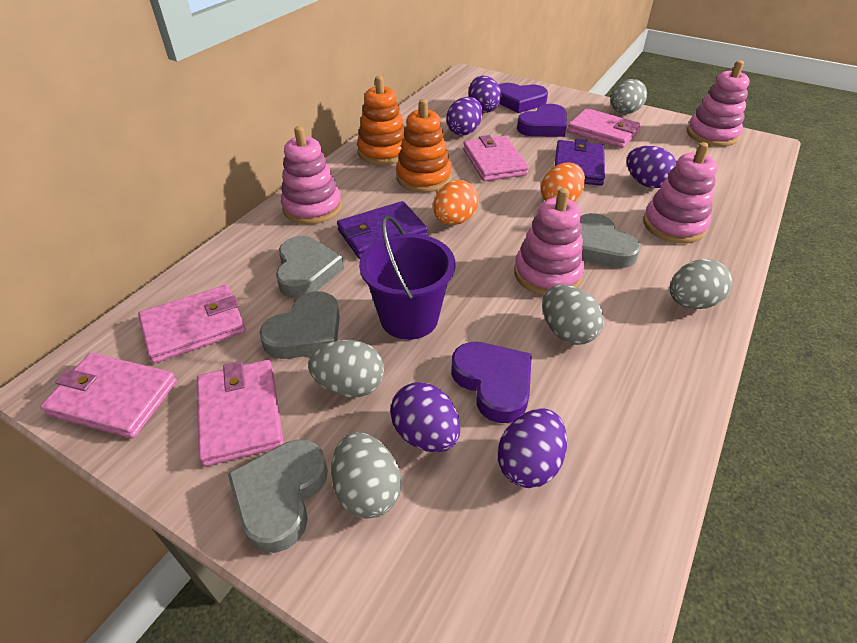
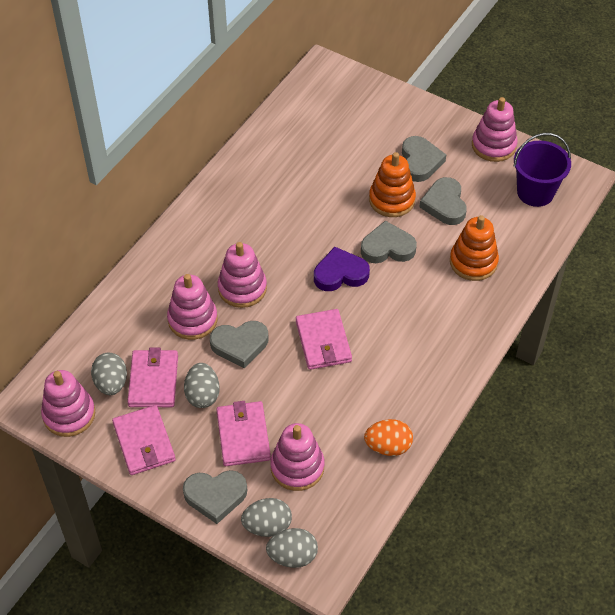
grey egg: [308,340,384,398] [331,432,401,519] [542,285,604,345] [611,79,647,114] [670,259,732,309] = 5 -> [91,353,127,395] [184,363,220,408] [241,498,292,537] [266,528,318,568] = 4
grey heart: [227,439,328,553] [259,291,340,359] [276,236,344,298] [580,213,641,268] = 4 -> [183,470,247,524] [210,321,269,369] [361,221,417,263] [402,136,446,182] [419,177,467,225] = 5
orange egg: [433,180,479,225] [541,163,585,202] = 2 -> [364,419,413,456] = 1
pink stacking toy: [281,126,342,225] [514,188,584,295] [643,142,717,244] [687,60,750,147] = 4 -> [41,370,95,437] [167,274,218,340] [218,242,267,308] [270,423,325,491] [472,97,518,162] = 5
pink wallet: [40,353,177,438] [138,285,246,363] [197,360,284,466] [463,135,529,181] [567,108,641,148] = 5 -> [112,405,176,475] [127,348,178,407] [216,401,271,466] [296,309,352,370] = 4
purple egg: [390,382,460,452] [446,97,483,136] [468,76,502,113] [498,408,567,488] [627,146,677,188] = 5 -> none = 0
purple heart: [451,342,532,423] [499,83,548,113] [517,104,567,137] = 3 -> [314,247,370,291] = 1
purple wallet: [337,201,428,259] [555,139,605,186] = 2 -> none = 0

